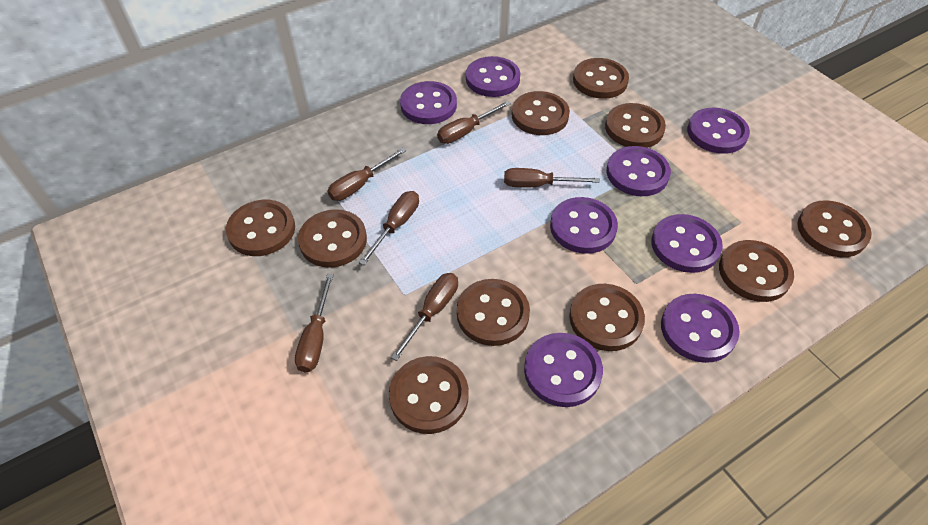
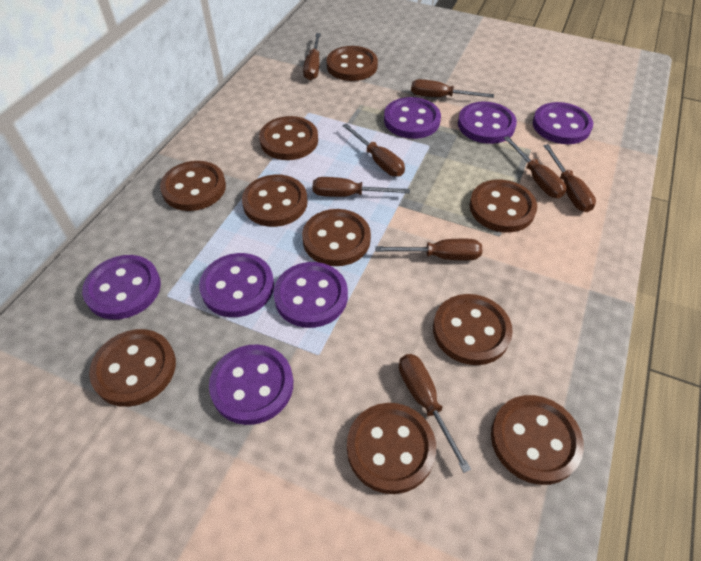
brown screwdriver: [295,274,334,372] [328,148,407,201] [359,191,419,265] [391,273,458,361] [437,101,511,144] [504,168,600,187] = 6 -> [303,33,321,80] [312,177,410,197] [342,123,405,176] [375,239,482,260] [399,354,471,473] [411,79,494,98] [504,136,566,198] [543,144,596,212] = 8
purple button: [400,81,457,124] [466,56,520,97] [524,333,603,407] [550,197,618,254] [607,146,671,196] [651,214,723,273] [661,294,740,363] [687,108,750,154] = 8 -> [82,255,161,320] [199,253,274,317] [209,344,293,425] [273,262,348,328] [384,97,441,139] [458,102,517,144] [533,102,593,144] = 7

